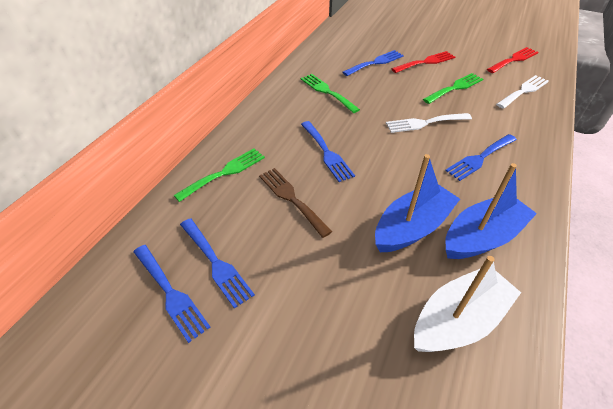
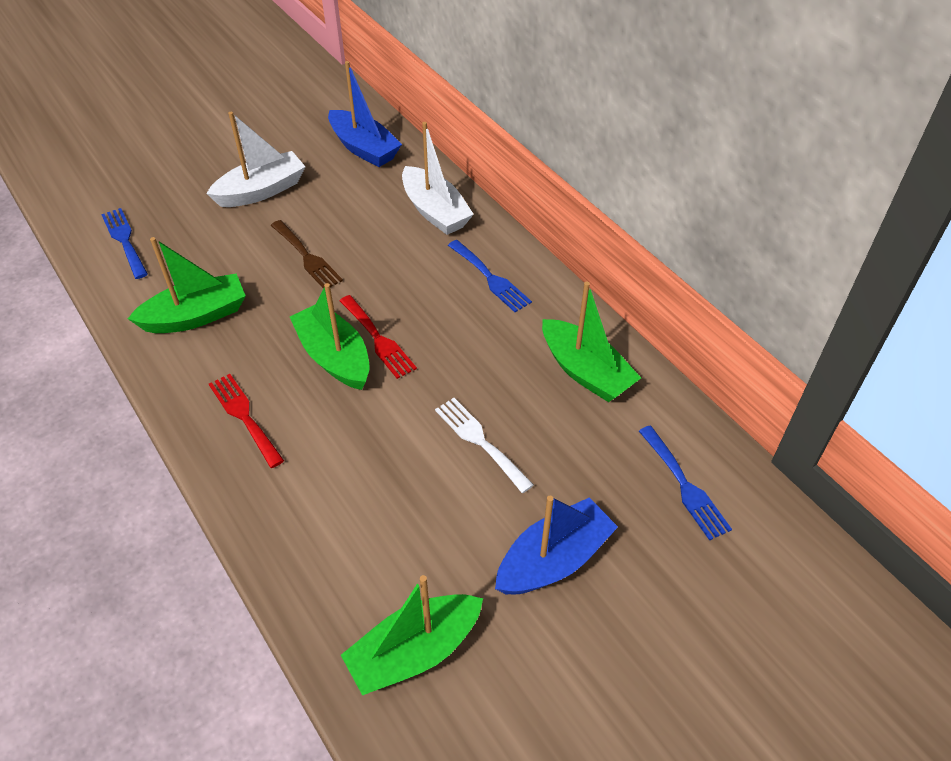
blue fork: [133,245,210,343] [180,218,255,309] [301,121,355,182] [343,50,404,76] [445,134,517,181] = 5 -> [101,208,148,279] [448,240,532,312] [639,426,732,541] = 3
green boat: none = 0 -> [128,237,246,333] [290,283,370,390] [341,575,483,695] [542,281,641,402] = 4
green fork: [174,148,265,202] [301,74,360,113] [423,73,483,104] = 3 -> none = 0
white boat: [414,256,521,352] = 1 -> [206,112,305,207] [402,122,474,235] = 2
white fork: [386,113,472,133] [496,75,549,109] = 2 -> [435,398,534,493] = 1

